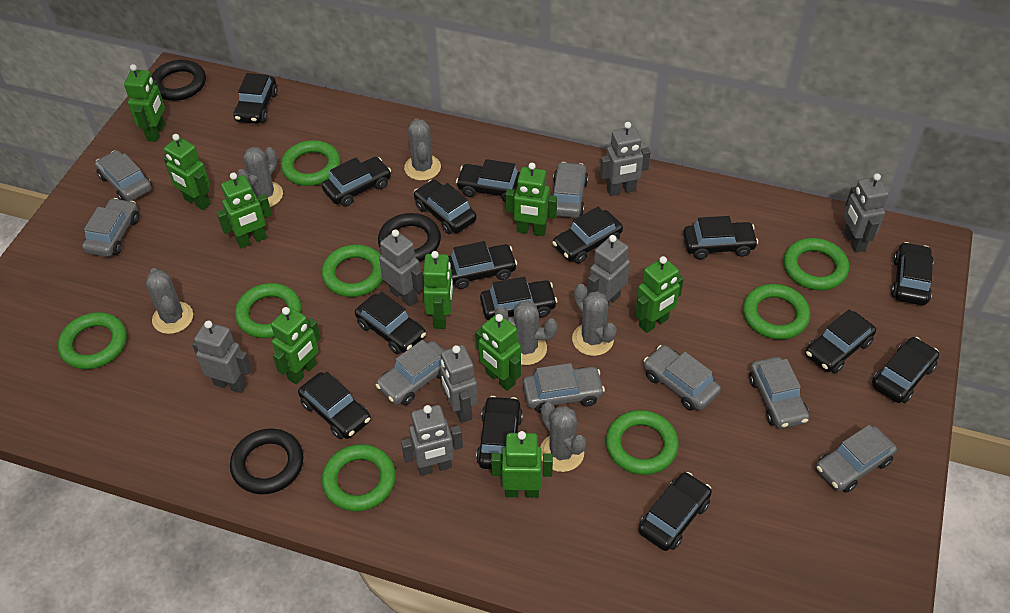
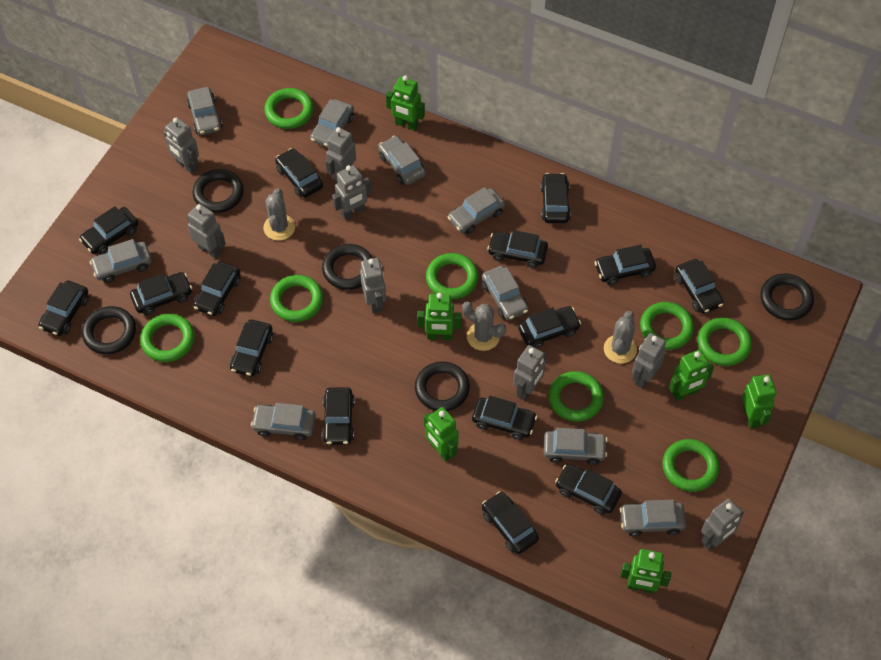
black ring: [151,60,206,101] [230,428,304,494] [378,213,441,262] = 3 -> [82,306,136,354] [193,169,244,213] [322,244,373,290] [415,362,470,411] [761,273,814,321] = 5
green robot: [124,64,165,142] [164,134,210,210] [217,173,272,248] [271,307,321,384] [423,251,453,329] [475,314,521,391] [491,431,553,498] [505,163,557,236] [635,256,684,333] = 9 -> [386,75,425,131] [417,293,462,340] [424,407,459,461] [620,549,672,594] [669,350,714,401] [742,374,776,429] = 6
grey cactus: [146,268,193,334] [237,147,283,207] [404,119,441,181] [495,300,558,365] [540,402,586,472] [572,284,617,356] = 6 -> [263,188,295,241] [462,302,506,351] [604,311,637,364] = 3
grey car: [82,198,139,257] [95,150,152,201] [376,340,444,405] [523,363,605,413] [553,162,588,218] [644,345,721,411] [749,357,809,429] [816,425,897,493] = 8 -> [90,239,152,283] [187,87,222,135] [251,403,316,440] [310,99,354,148] [378,136,426,185] [448,187,505,234] [482,266,529,320] [544,428,608,465] [620,500,686,537] = 9
grey robot: [192,321,252,393] [379,229,424,307] [401,405,463,476] [440,345,478,423] [587,235,630,307] [600,122,650,196] [844,173,889,253] = 7 -> [163,118,199,174] [187,204,226,259] [325,127,356,183] [332,165,372,220] [360,258,386,313] [513,345,546,401] [632,333,666,389] [701,498,744,550] = 8

